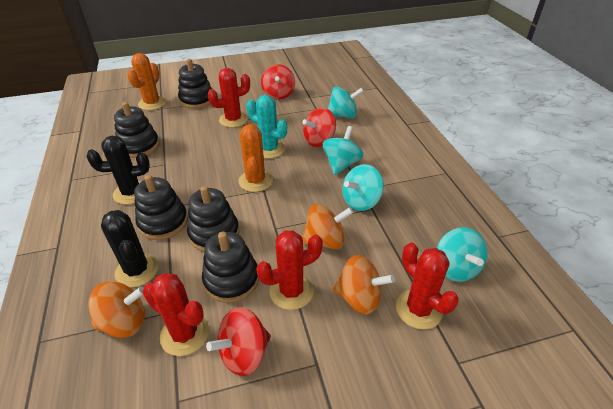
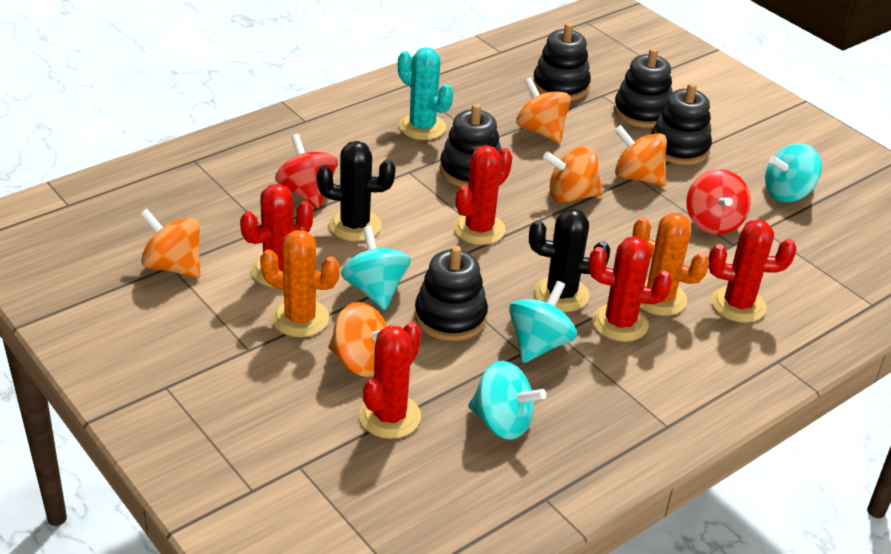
orange spinning top: [89,281,145,338] [302,204,353,249] [333,255,395,314] = 3 -> [140,209,200,278] [328,302,387,377] [516,77,571,144] [543,146,603,203] [615,125,667,186] = 5
red cactus: [142,273,209,356] [208,68,250,128] [256,230,323,310] [396,243,459,329] = 4 -> [240,184,313,288] [359,322,421,439] [454,145,512,245] [589,237,672,342] [709,220,797,323] = 5
red spinning top: [206,307,271,376] [261,64,295,100] [302,108,336,147] = 3 -> [275,134,338,208] [686,169,751,235] = 2

